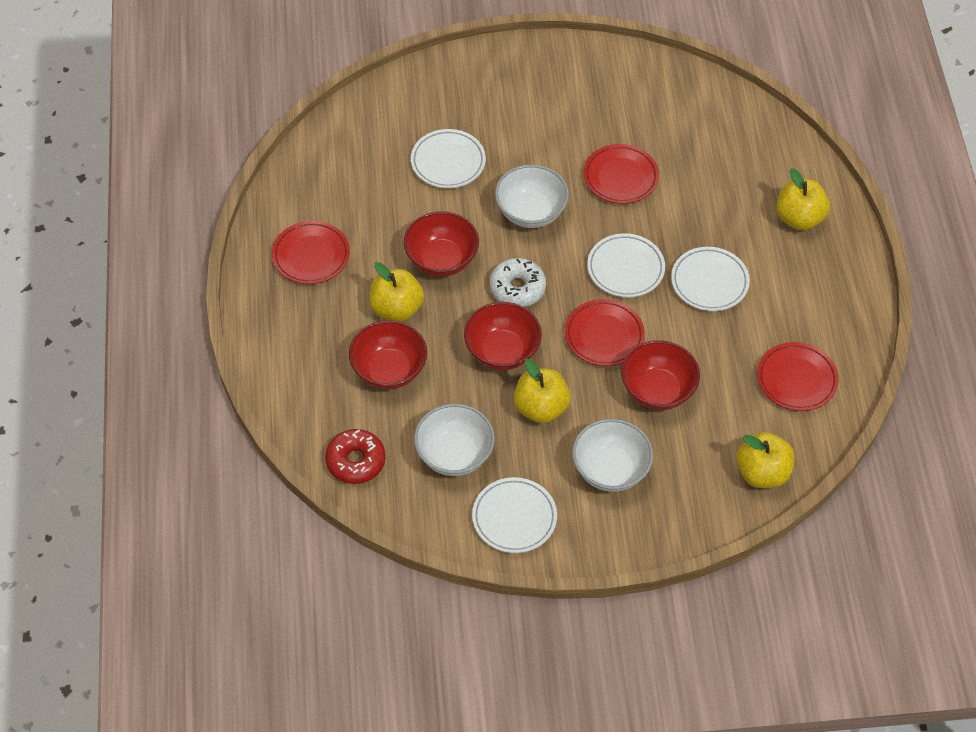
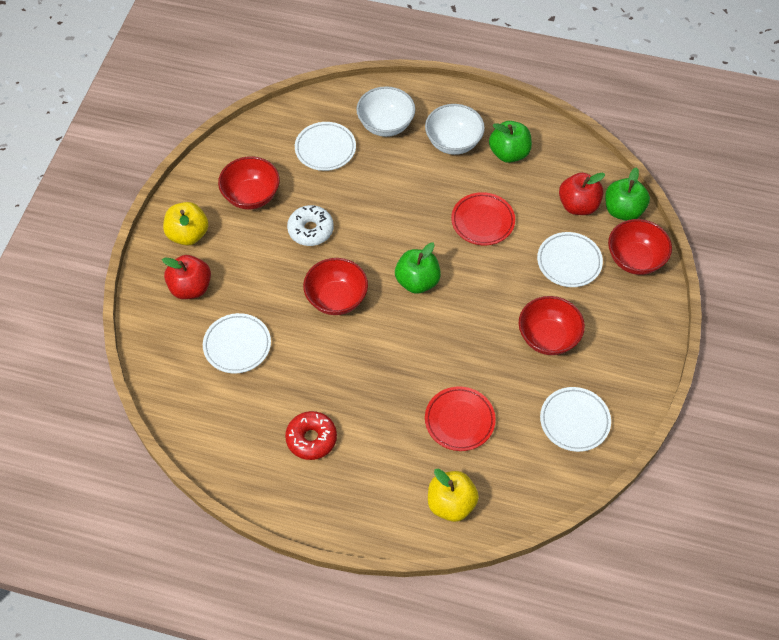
green apple: none = 0 -> [395,243,441,294] [489,121,532,163] [605,167,650,221] = 3
red apple: none = 0 -> [162,255,211,299] [559,173,605,215] = 2
red plate: [272,221,350,284] [565,299,645,366] [584,144,659,204] [757,342,839,411] = 4 -> [425,386,496,451] [451,192,515,245] = 2
white bowl: [414,404,495,476] [495,165,569,228] [572,419,653,492] = 3 -> [356,86,415,137] [425,104,485,155] = 2
yellow apple: [369,262,424,322] [514,359,571,423] [736,432,795,488] [776,168,830,231] = 4 -> [163,202,208,246] [428,469,479,522] = 2

